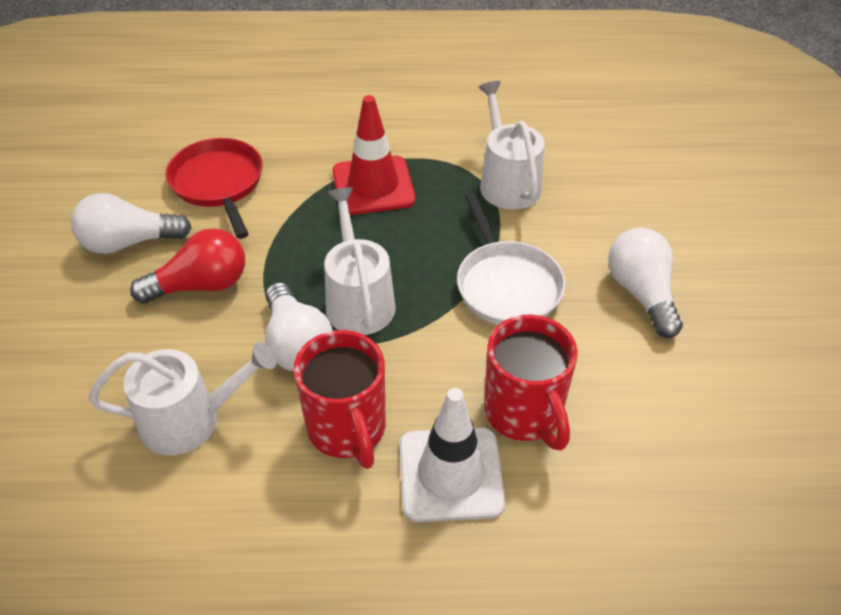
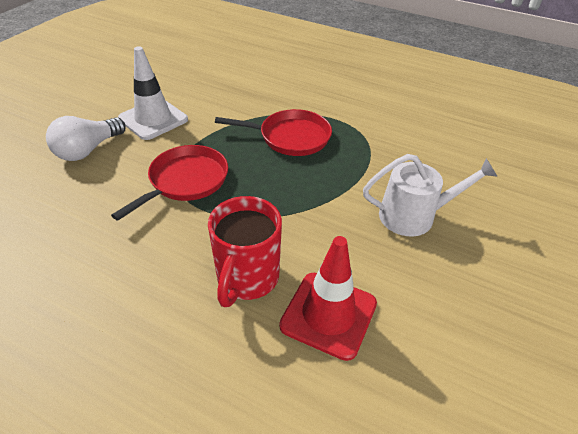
red light bulb: [130,228,245,304] = 1 -> none = 0
red mug: [293,330,386,469] [484,314,578,450] = 2 -> [208,196,282,307] = 1
red pan: [166,138,263,239] = 1 -> [111,145,228,221] [215,109,332,156] = 2
white light bulb: [71,193,192,254] [265,282,333,371] [608,228,683,338] = 3 -> [46,116,126,161] = 1
white pan: [457,193,565,325] = 1 -> none = 0
white watering can: [89,342,276,455] [324,187,396,335] [478,81,545,210] = 3 -> [363,154,498,237] = 1

